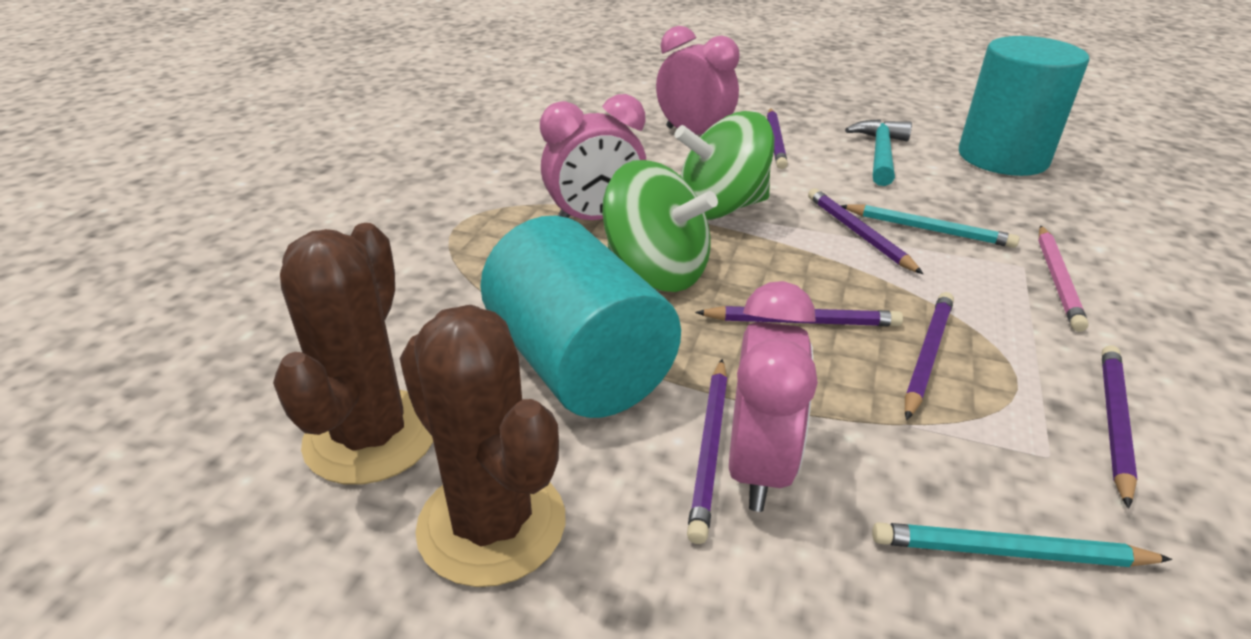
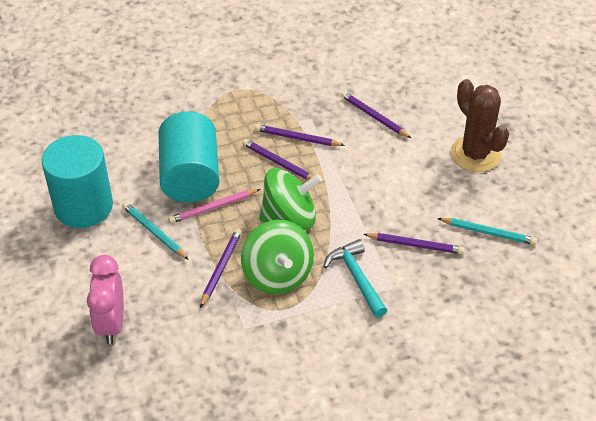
brown cactus: [273,223,433,485] [400,305,565,587] = 2 -> [451,79,509,172] = 1
pink clock: [540,94,646,220] [656,26,740,134] [729,281,818,512] = 3 -> [87,255,124,344] = 1
purple pencil: [687,359,728,544] [695,306,903,326] [767,108,788,169] [808,188,923,274] [904,292,954,420] [1102,345,1138,509] = 6 -> [200,228,242,308] [242,139,313,180] [255,124,345,146] [341,91,411,138] [363,233,465,254] = 5

